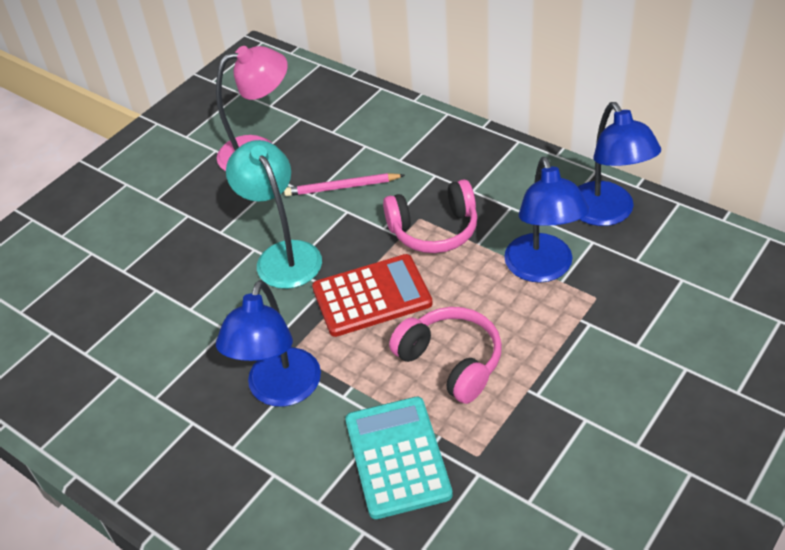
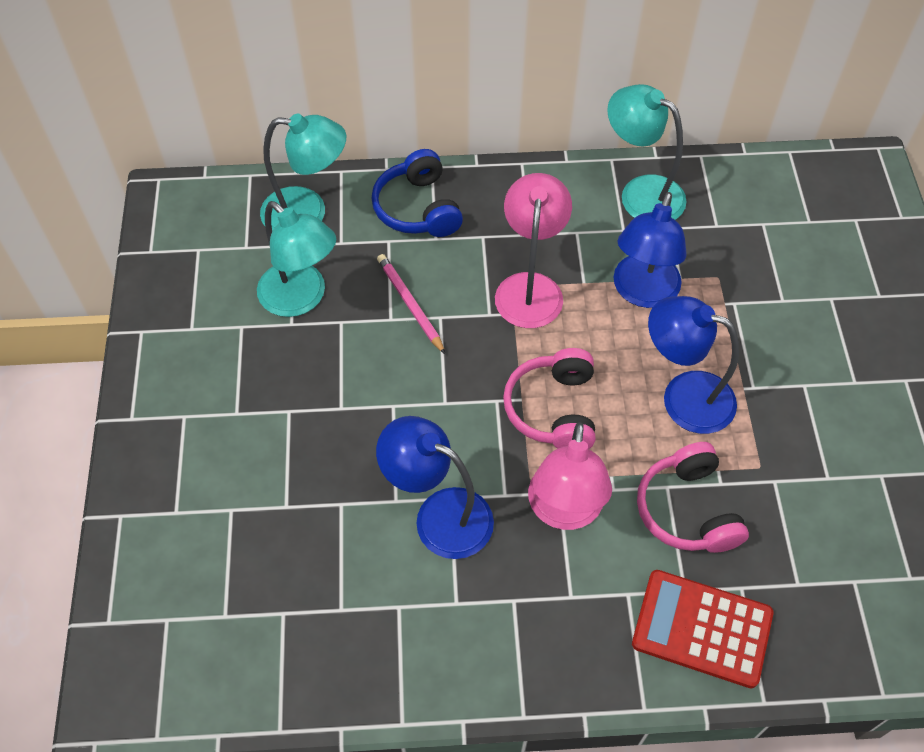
blue headphones: none = 0 -> [371,149,463,237] = 1
pink lamp: [216,46,288,171] = 1 -> [495,173,572,328] [528,422,612,530] = 2
turquoise calculator: [345,397,453,519] = 1 -> none = 0
turquoise lamp: [226,140,322,289] = 1 -> [257,201,336,317] [260,114,346,231] [607,84,686,220] = 3

